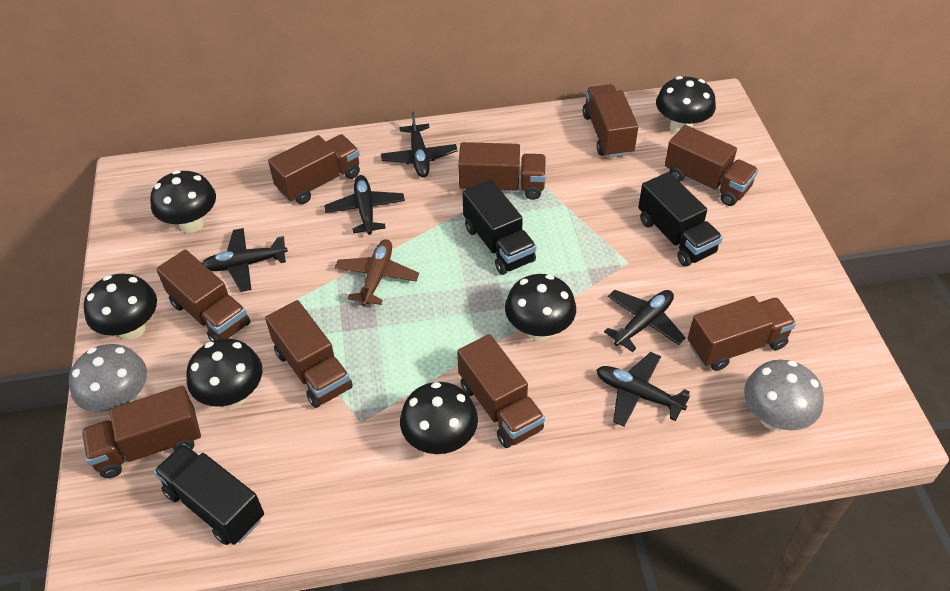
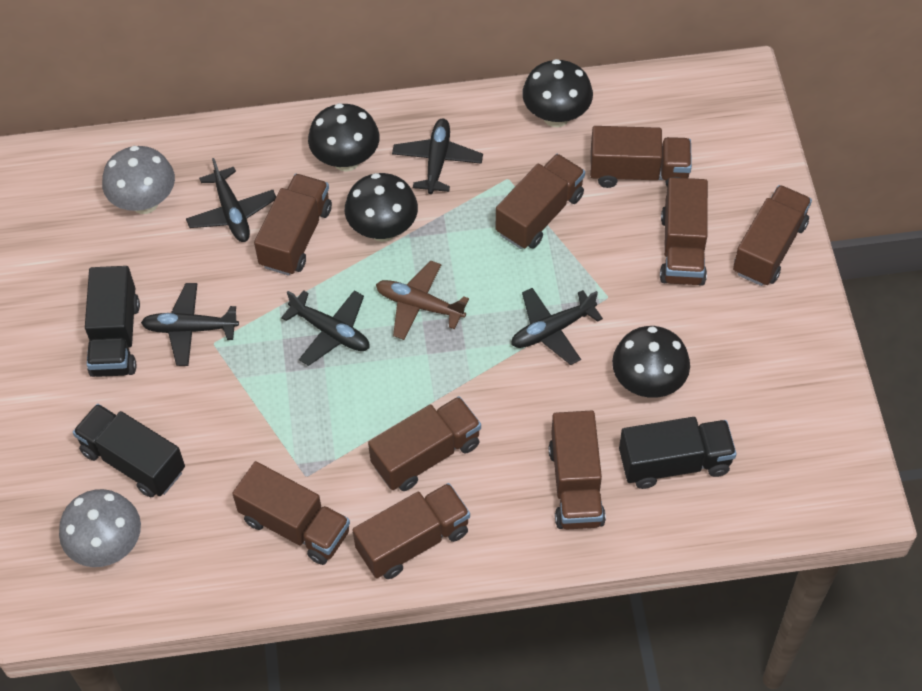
black mushroom: [84,274,157,340] [150,170,216,233] [186,339,262,408] [400,382,478,454] [505,274,576,341] [656,76,716,134] = 6 -> [308,103,380,172] [345,173,418,242] [522,59,593,127] [612,326,690,398] = 4

